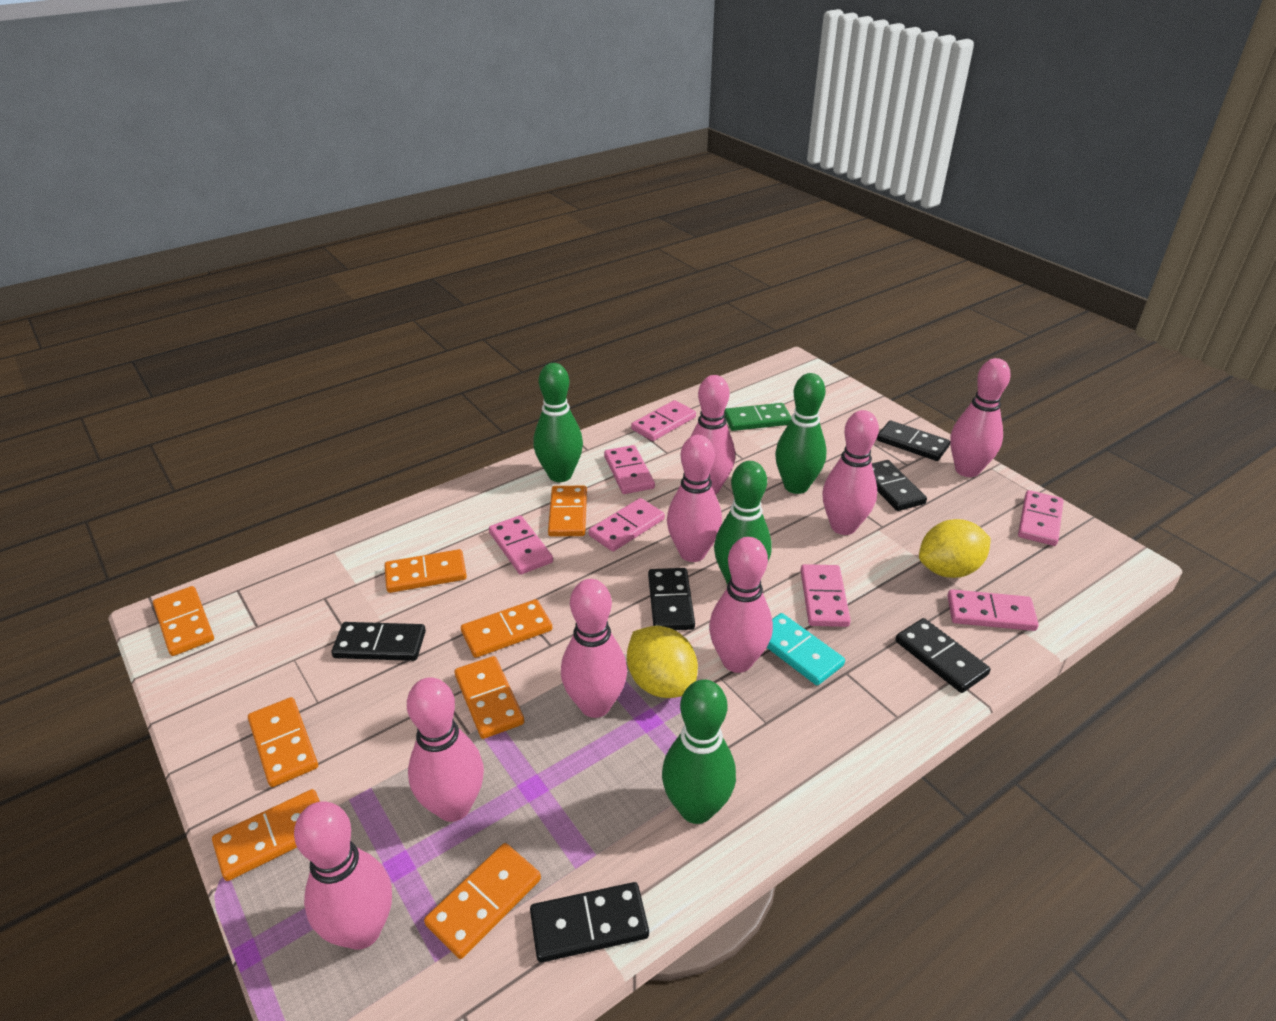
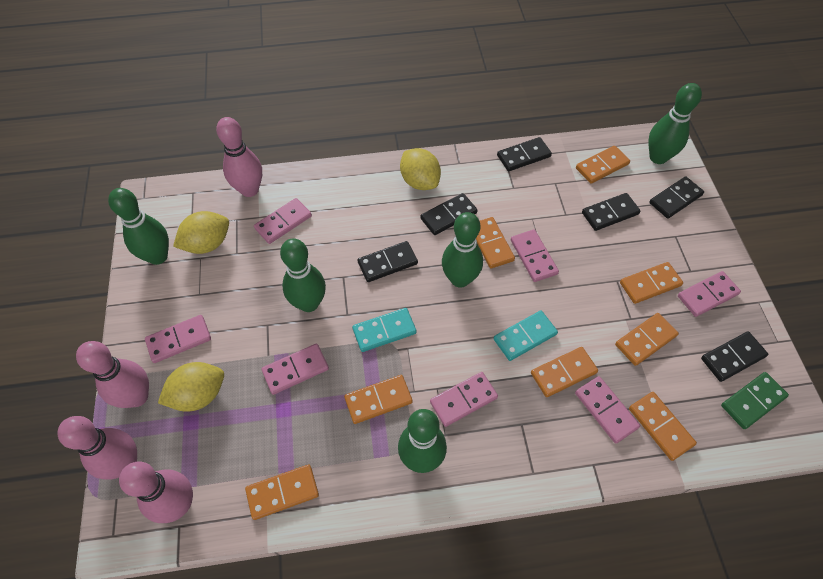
green bowling pin: [533,363,583,482] [662,679,736,824] [714,461,772,585] [775,373,827,494] = 4 -> [108,188,169,265] [280,239,326,312] [398,409,447,473] [442,212,483,288] [648,83,702,164] = 5
pink bowling pin: [294,802,392,950] [407,677,484,822] [561,579,627,718] [667,435,722,562] [690,375,735,495] [709,537,773,673] [822,410,879,535] [950,358,1011,477] = 8 -> [57,416,137,480] [76,341,149,408] [119,462,193,523] [216,117,262,197] = 4
turquoise domino: [767,613,845,685] = 1 -> [352,308,417,352] [494,311,558,361] = 2
yellow lemon: [627,626,698,698] [919,519,991,578] = 2 -> [158,362,224,412] [173,211,229,254] [400,148,441,190] = 3

